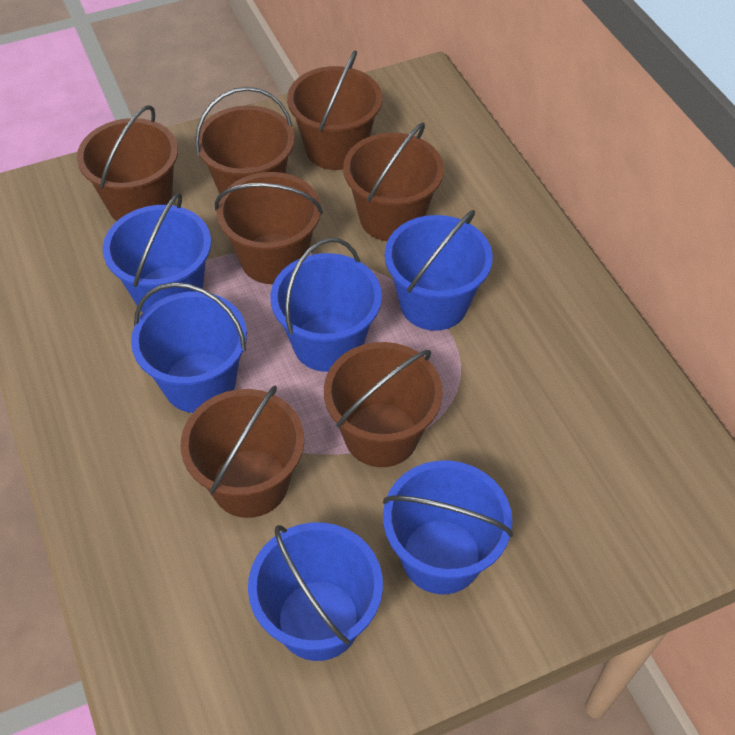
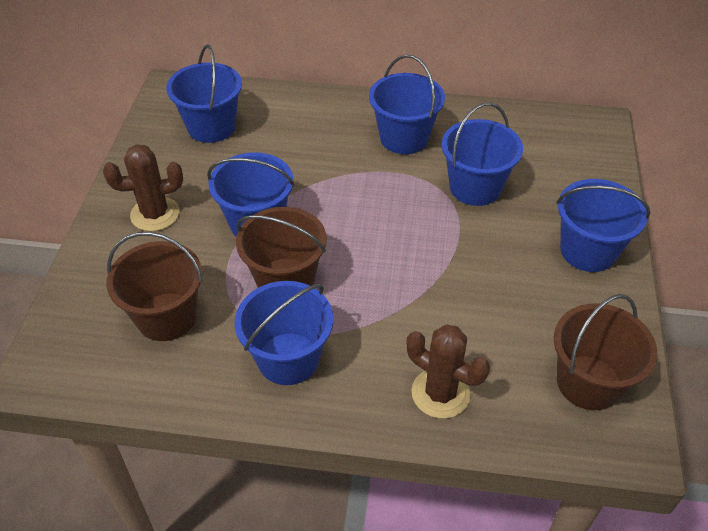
brown bucket: [77,105,178,221] [180,385,304,518] [195,87,295,194] [215,172,323,284] [287,50,382,170] [324,342,443,467] [343,122,444,241] = 7 -> [106,232,203,341] [236,207,327,288] [554,294,658,410] = 3
brown cactus: none = 0 -> [103,144,183,231] [407,324,490,419] = 2

